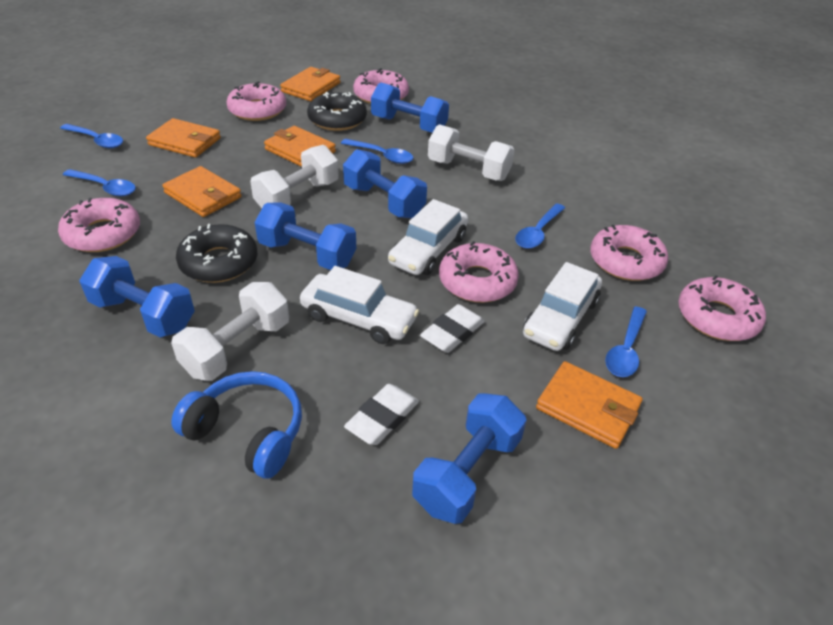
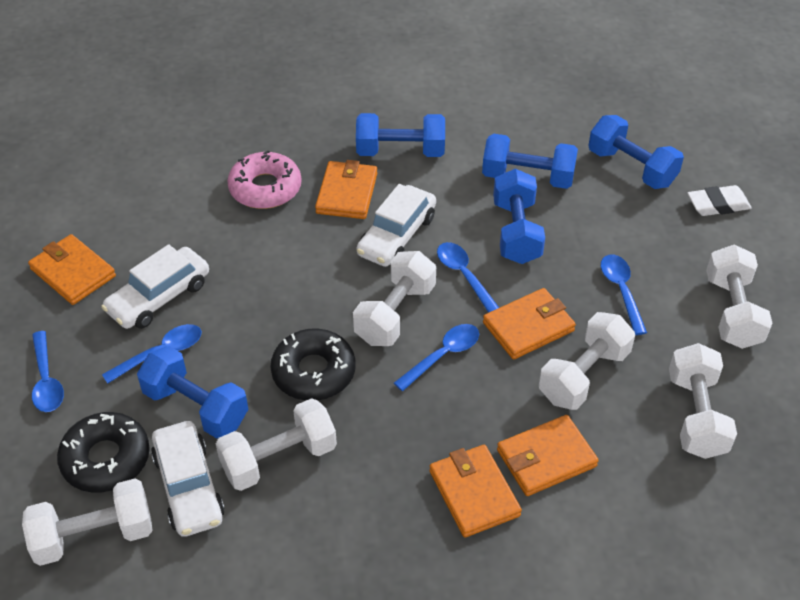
blue headphones: [171,371,302,479] = 1 -> none = 0
pink donut: [58,198,140,252] [226,81,286,121] [353,68,409,104] [439,241,519,303] [590,225,668,281] [678,275,766,341] = 6 -> [227,150,302,209] = 1
white dumbbell: [171,282,289,381] [250,145,339,208] [428,124,515,181] = 3 -> [22,479,153,566] [216,398,337,491] [353,251,436,346] [539,312,635,410] [669,343,737,459] [706,245,772,349] = 6
white eraser: [344,384,419,445] [420,304,485,353] = 2 -> [687,185,751,216] = 1

